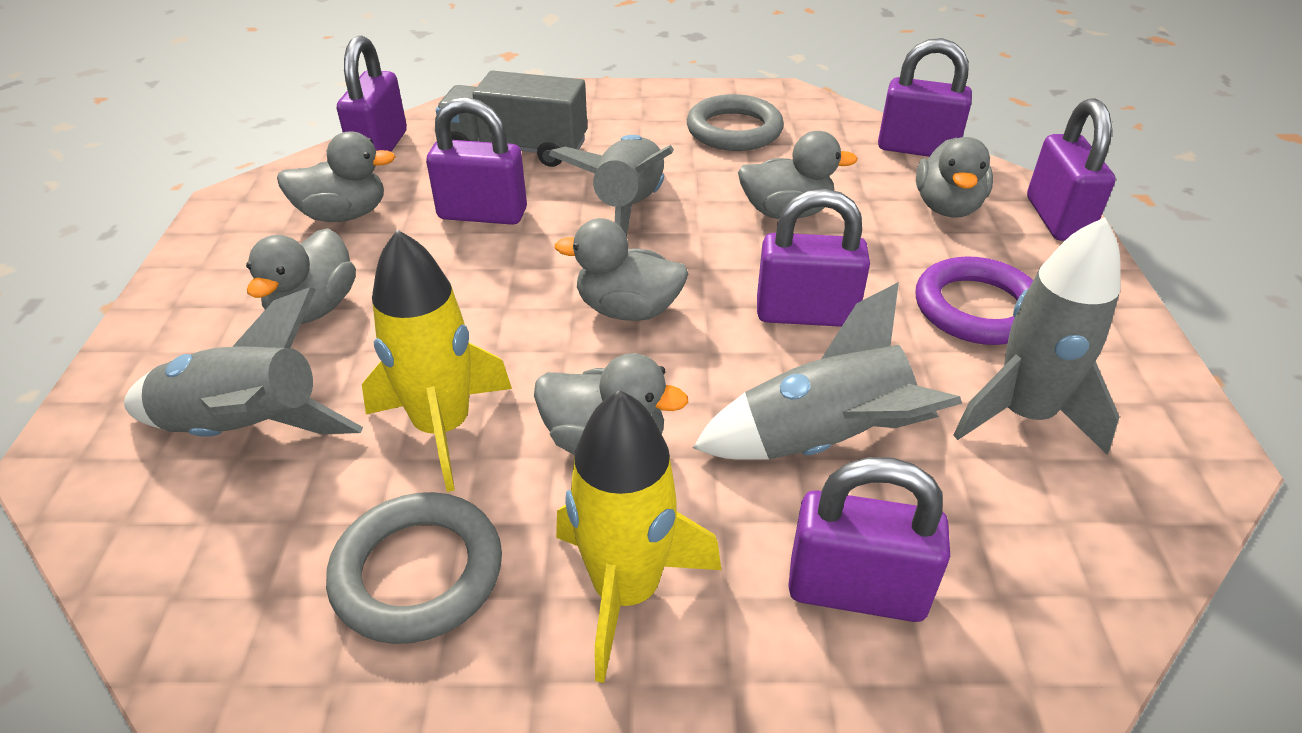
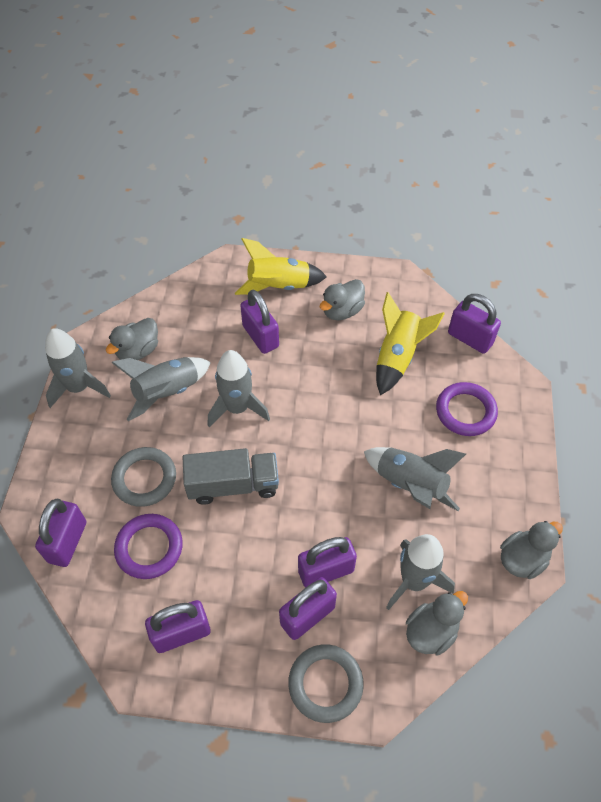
grey duck: [246,228,356,324] [277,132,395,222] [534,353,688,455] [555,218,688,321] [738,131,858,219] [916,137,993,217] = 6 -> [106,318,158,360] [320,279,365,320] [406,591,468,656] [500,521,563,579] = 4
grey rocket: [124,287,363,437] [549,135,674,237] [693,282,962,460] [953,217,1121,455] = 4 -> [45,328,111,408] [112,357,211,421] [208,350,270,427] [364,447,466,511] [386,534,455,610] = 5
purple ring: [915,256,1033,345] = 1 -> [114,514,183,579] [436,382,498,436] = 2

